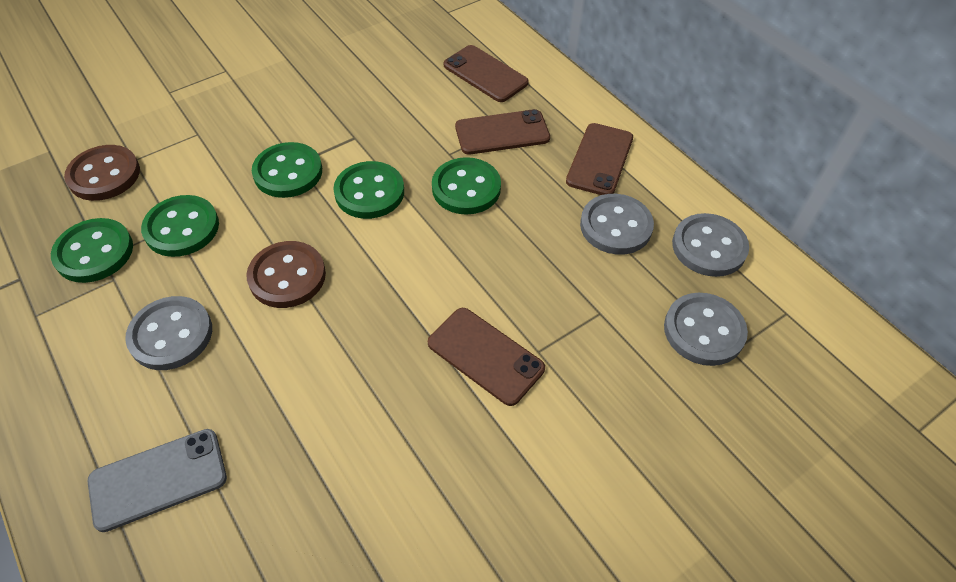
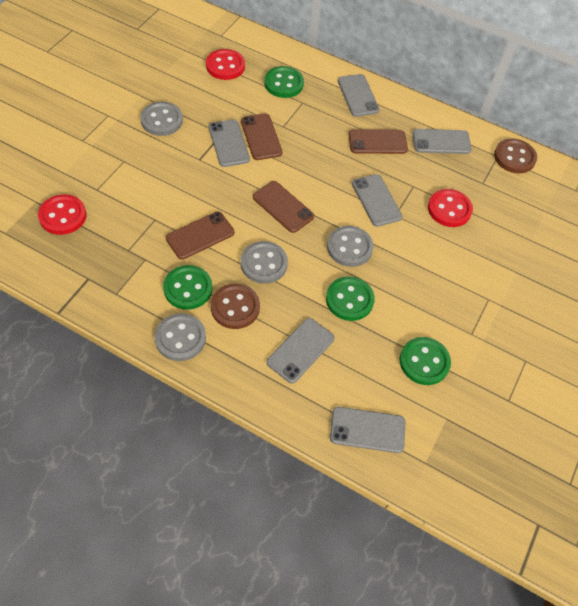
green button: [51,218,133,283] [141,195,219,257] [252,142,322,198] [334,161,404,219] [432,157,501,215] = 5 -> [163,265,212,310] [264,66,304,98] [326,276,375,321] [400,337,451,385] = 4
grey phone: [87,429,227,532] = 1 -> [209,119,250,167] [267,318,334,383] [330,407,405,453] [338,74,380,117] [352,174,402,227] [412,129,472,154] = 6
red button: none = 0 -> [38,194,87,235] [206,49,245,80] [428,189,473,227] = 3

